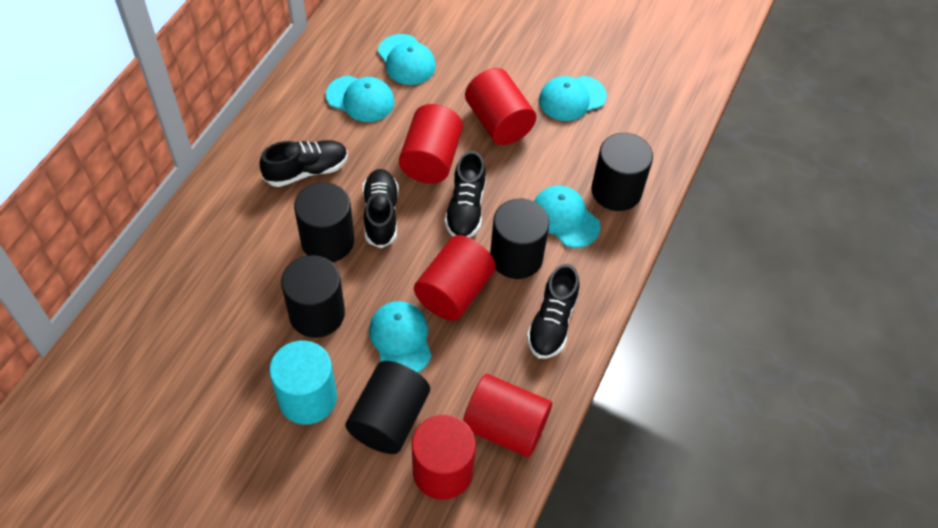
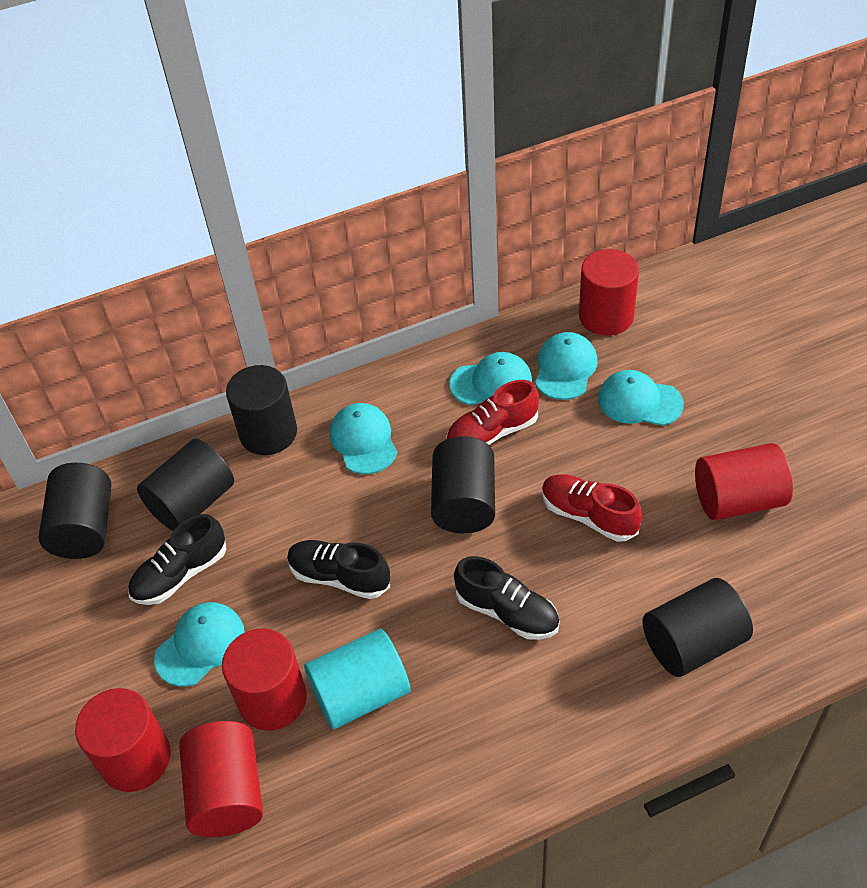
black shoe: [260,140,348,187] [362,169,399,248] [445,151,486,238] [527,264,580,359] = 4 -> [128,514,227,605] [287,540,390,599] [454,556,559,640] = 3
red shoe: none = 0 -> [446,380,539,445] [542,474,642,542] = 2

